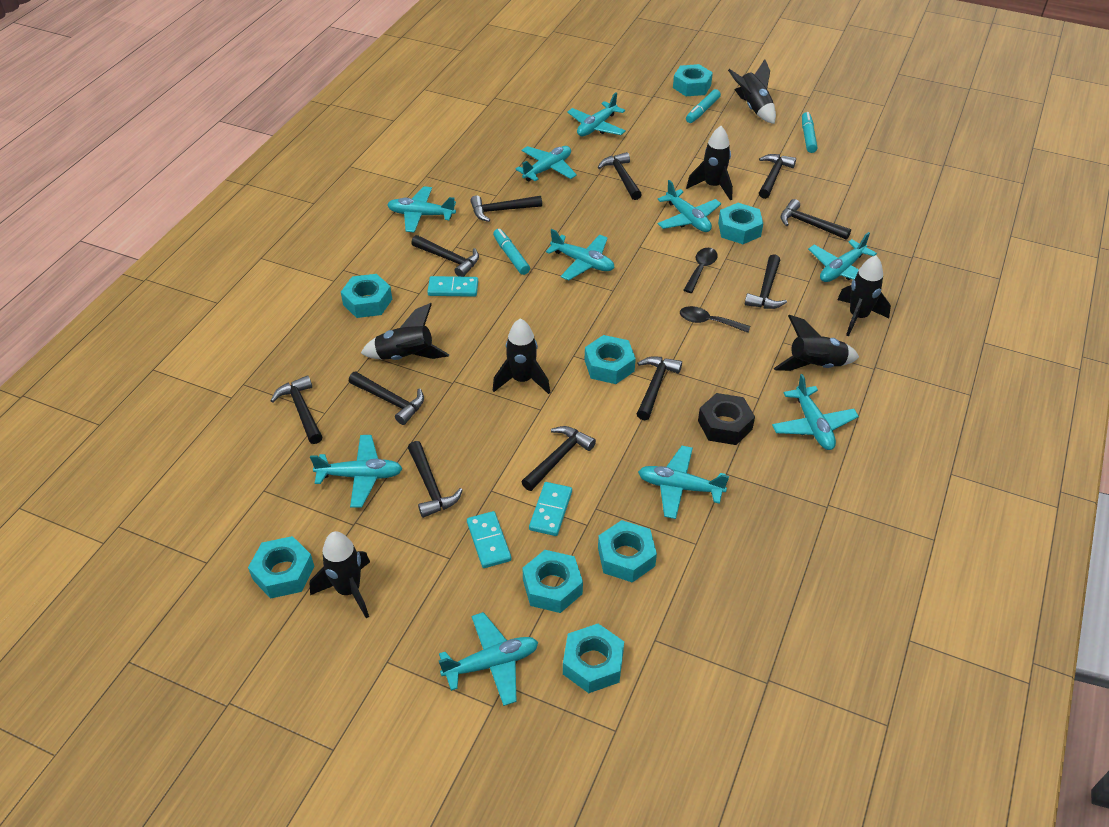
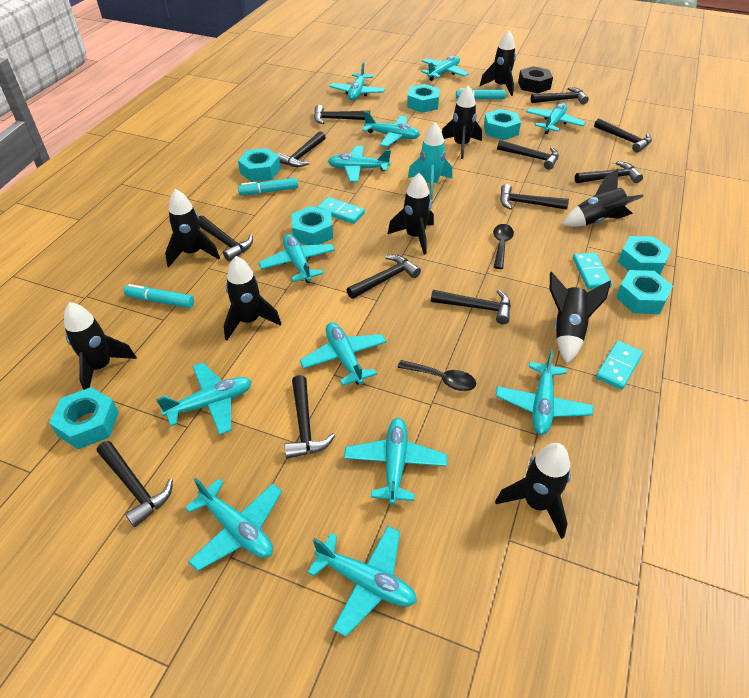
black hammer: [271,375,323,444] [349,371,424,425] [408,441,463,518] [411,235,479,277] [470,195,542,222] [522,426,596,491] [598,152,642,200] [637,356,682,420] [745,254,787,309] [759,154,796,199] [781,199,851,240] = 11 -> [97,441,173,527] [198,215,253,261] [277,131,326,167] [284,375,335,459] [314,105,370,124] [347,255,421,299] [431,290,511,325] [497,140,559,170] [500,184,569,210] [531,87,589,104] [575,161,643,183] [594,118,652,153] = 12
black rocket: [310,531,370,618] [361,303,449,360] [493,318,550,394] [686,126,733,201] [728,59,776,124] [774,315,859,371] [837,255,891,336] = 7 -> [64,302,137,390] [165,189,220,267] [224,256,281,341] [388,173,434,255] [442,86,482,159] [480,30,516,96] [495,443,571,539] [550,272,611,364] [562,169,643,227] = 9
turquoise nut: [248,536,315,599] [341,274,392,318] [522,550,583,613] [563,624,624,693] [585,335,636,384] [598,520,657,583] [673,64,713,96] [718,203,763,244] = 8 -> [49,387,119,449] [238,148,281,182] [292,206,333,245] [407,84,440,113] [484,109,521,140] [616,270,673,314] [618,236,671,275] = 7
turquoise plane: [310,435,403,508] [387,186,456,233] [439,612,538,706] [515,146,577,182] [546,229,614,280] [567,92,626,136] [638,446,729,519] [658,180,721,232] [772,374,859,450] [808,232,877,282] = 10 -> [156,362,252,435] [185,478,282,571] [258,234,335,283] [300,322,387,386] [307,526,417,637] [328,146,391,182] [330,62,385,101] [344,418,447,505] [362,111,420,147] [421,56,468,81] [496,350,593,435] [526,103,586,134] = 12
turquoise rocket: none = 0 -> [408,122,453,200] = 1

